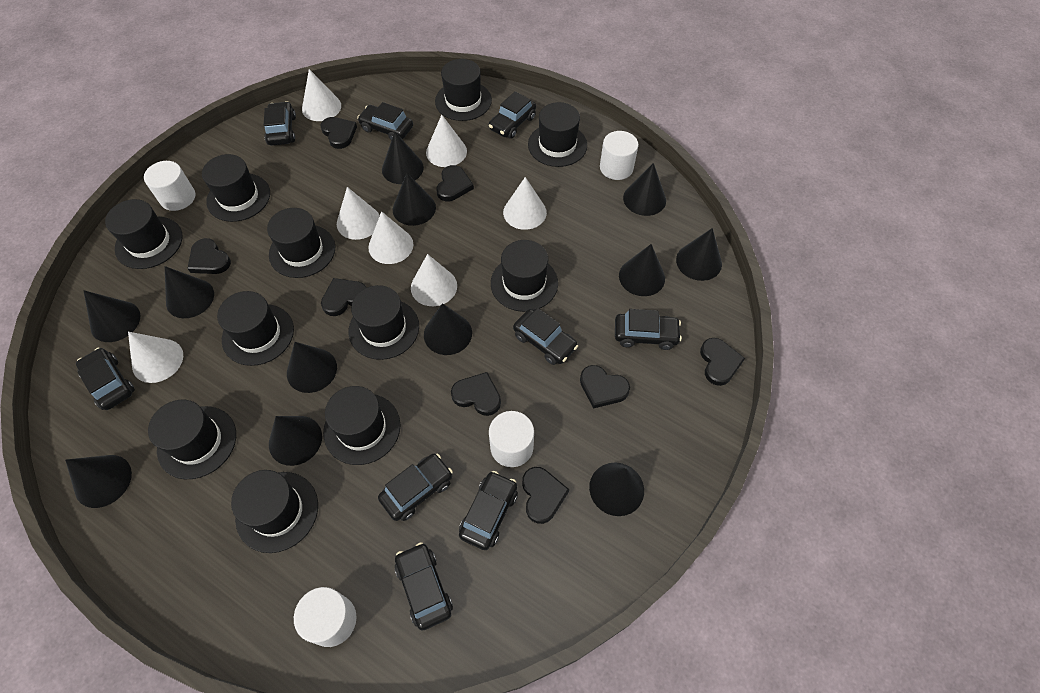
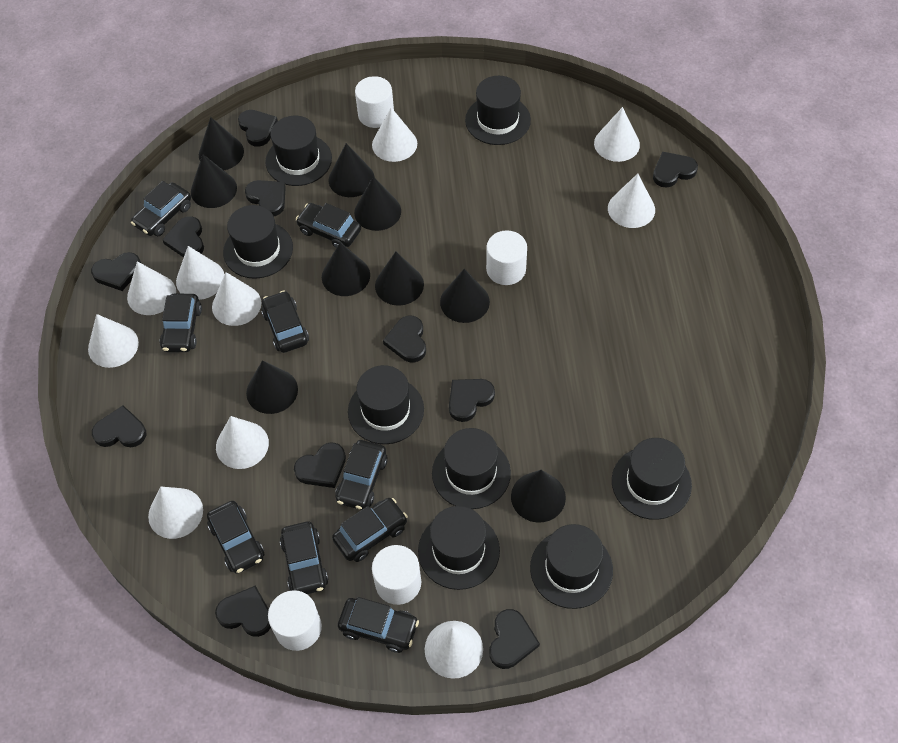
black cone: [65,455,132,508] [83,290,140,342] [165,266,214,318] [269,416,322,466] [287,342,337,393] [382,132,424,184] [393,173,436,226] [424,303,472,355] [589,462,644,516] [619,244,665,296] [623,163,666,216] [676,228,722,281] = 12 -> [191,154,237,208] [199,117,244,170] [246,360,298,414] [322,242,370,296] [329,143,375,197] [354,176,401,231] [375,251,424,306] [440,269,490,323] [511,470,566,522] = 9
black hat: [105,199,183,269] [148,400,236,479] [202,154,270,222] [217,291,294,366] [231,470,318,553] [267,208,335,278] [323,386,400,465] [348,285,419,360] [435,59,492,121] [491,240,558,312] [528,102,587,167] = 11 -> [223,205,293,279] [265,116,332,186] [348,365,424,444] [418,506,500,590] [432,428,511,509] [465,76,531,145] [530,524,613,609] [612,438,692,520] = 8
black heart: [188,238,231,274] [320,117,357,149] [321,278,366,316] [436,165,474,201] [451,372,501,416] [522,467,569,524] [580,365,630,409] [700,338,745,386] = 8 -> [91,252,141,291] [92,405,146,447] [162,216,204,257] [215,586,271,637] [238,110,278,147] [245,180,286,216] [294,443,346,488] [383,316,426,363] [449,379,495,422] [489,609,540,669] [653,152,698,188] = 11
white cone: [128,332,183,383] [302,69,341,121] [337,187,380,240] [368,211,413,264] [411,254,457,306] [426,115,467,167] [503,177,547,230] = 7 -> [88,314,139,368] [127,261,176,315] [148,487,203,539] [176,246,225,300] [212,272,261,326] [216,416,269,469] [372,108,417,162] [425,621,483,679] [594,107,640,162] [608,173,655,228] = 10

